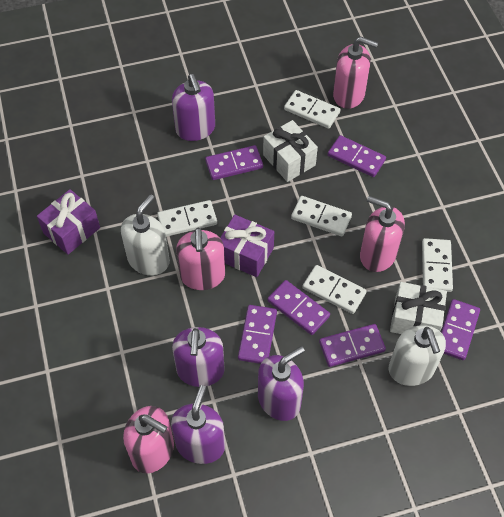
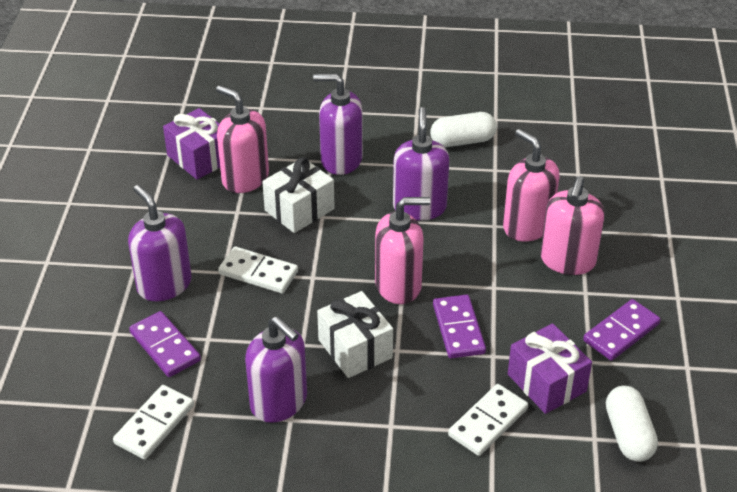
purple domino: [205,145,263,180] [238,305,277,364] [267,280,330,335] [319,324,386,367] [328,135,386,177] [441,299,480,360] = 6 -> [129,311,201,377] [433,294,486,358] [583,299,661,361] = 3
white capsule: none = 0 -> [430,112,497,147] [606,386,658,462] = 2
white domino: [157,200,217,237] [284,90,340,129] [291,196,352,236] [302,265,367,314] [422,238,453,292] = 5 -> [113,385,194,459] [218,247,298,294] [448,384,529,456] = 3
white soap dispenser: [121,194,170,276] [388,325,446,386] = 2 -> none = 0

